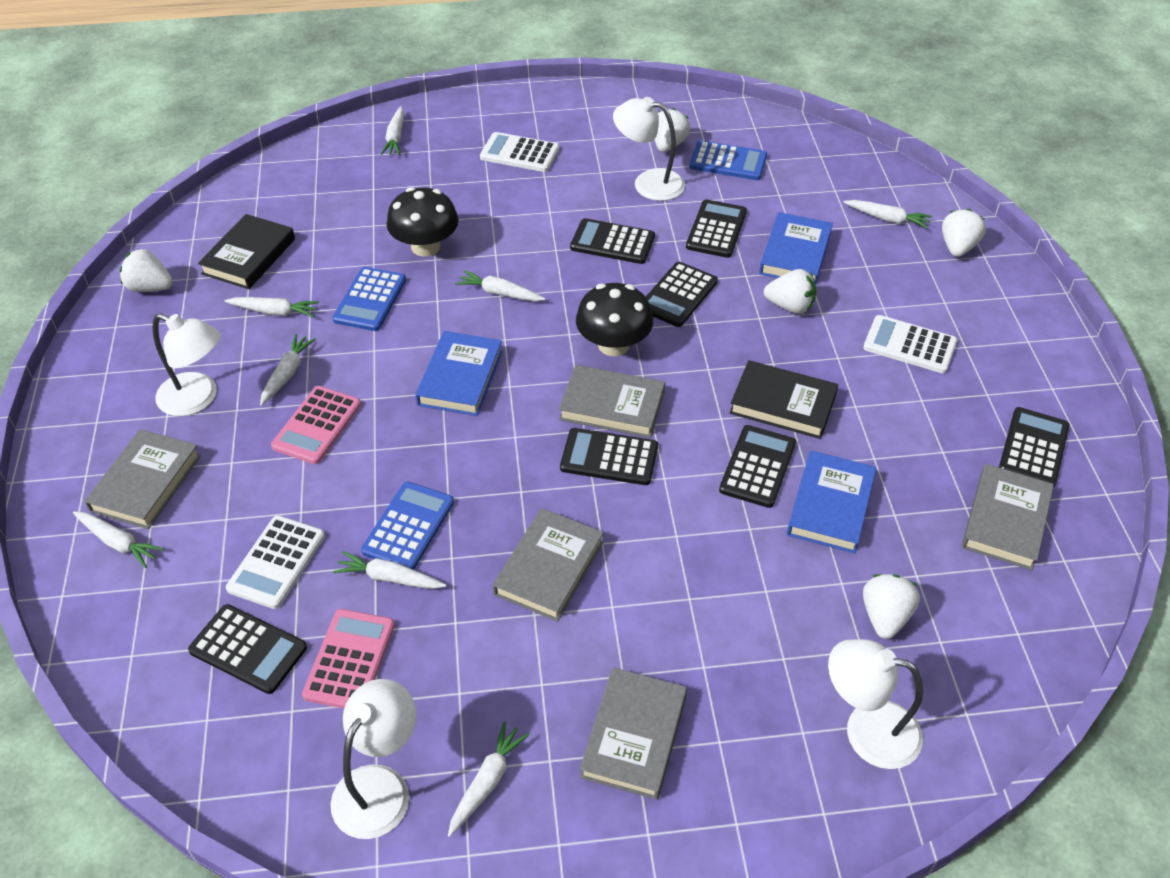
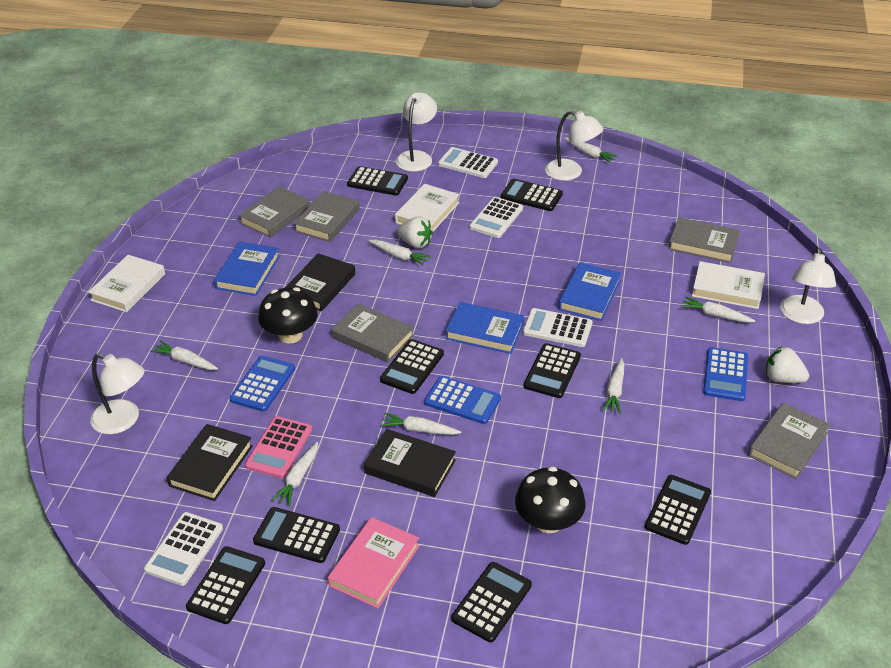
black book: [198,214,295,289] [729,360,838,439] = 2 -> [167,424,253,501] [285,253,355,311] [364,429,456,497] = 3
black calculator: [188,604,307,694] [560,428,658,485] [570,218,655,264] [646,262,718,327] [686,199,747,258] [719,425,796,508] [999,407,1069,488] = 7 -> [186,546,265,624] [253,507,340,563] [347,166,408,195] [380,339,444,394] [451,562,532,642] [501,179,563,211] [524,343,581,398] [645,475,711,545] = 8
pink book: none = 0 -> [328,517,419,609] = 1
pink calculator: [271,386,361,464] [302,609,395,709] = 2 -> [245,416,312,478] = 1
white book: none = 0 -> [88,255,165,312] [395,184,459,232] [692,261,765,309] = 3
white calculator: [226,515,325,609] [480,132,559,172] [863,315,957,373] = 3 -> [144,512,223,586] [438,147,498,178] [469,197,523,238] [523,308,593,347] = 4
white carrot: [73,511,164,568] [225,297,319,317] [260,334,316,406] [333,551,446,589] [381,106,404,155] [448,721,530,837] [455,270,545,301] [843,200,932,229] = 8 -> [150,340,218,370] [271,442,318,506] [369,240,431,266] [380,413,461,435] [564,138,618,163] [602,358,624,414] [681,297,755,323] = 7
white strawberry: [120,249,173,292] [655,108,690,152] [764,269,816,314] [863,574,920,639] [942,209,986,257] = 5 -> [397,216,433,248] [766,347,809,383] = 2

